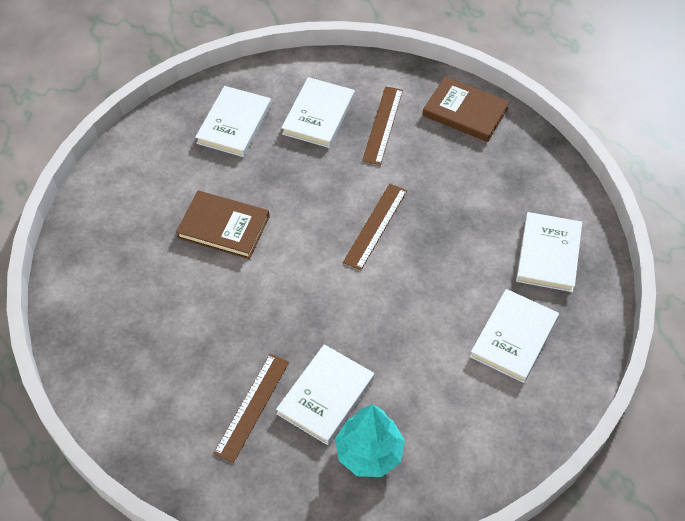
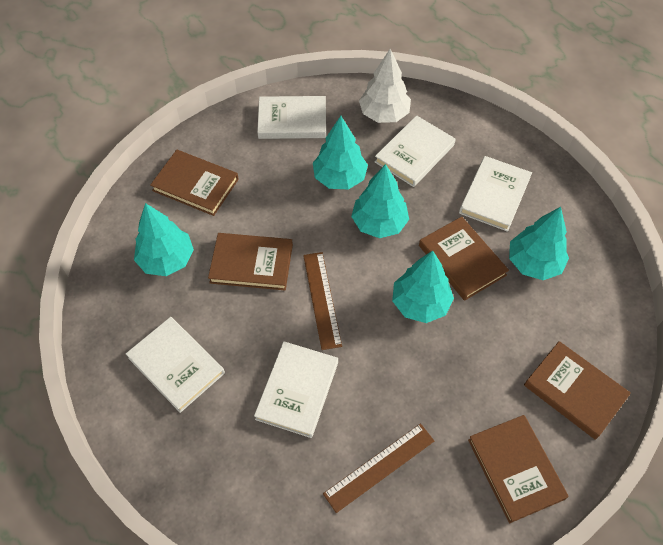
brown book: [176,191,270,259] [422,76,510,142] = 2 -> [150,150,239,216] [208,233,293,290] [419,217,509,301] [468,415,569,523] [524,341,631,440] = 5
brown ruler: [213,354,289,463] [343,184,407,270] [362,86,403,165] = 3 -> [303,252,342,350] [323,423,434,513] = 2
turquoise tree: [335,404,405,477] = 1 -> [134,203,194,276] [313,116,368,190] [351,164,409,238] [392,251,454,323] [509,207,569,280] = 5
white tree: none = 0 -> [359,49,411,123] = 1

